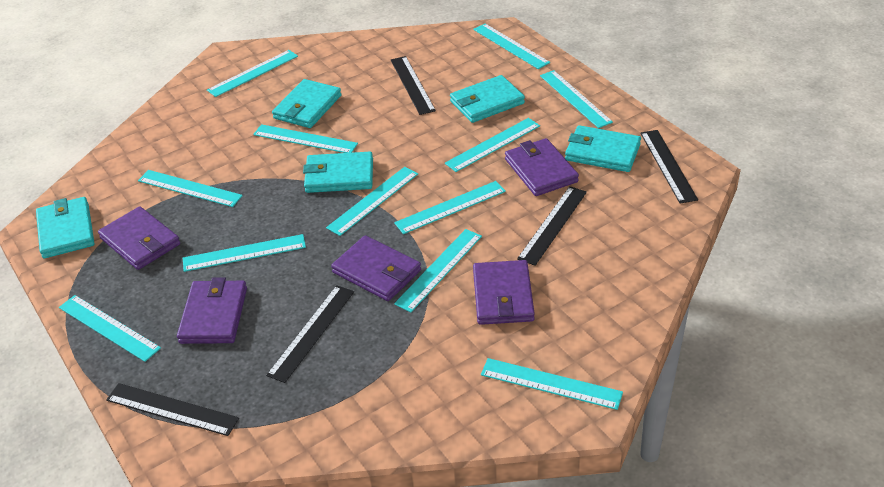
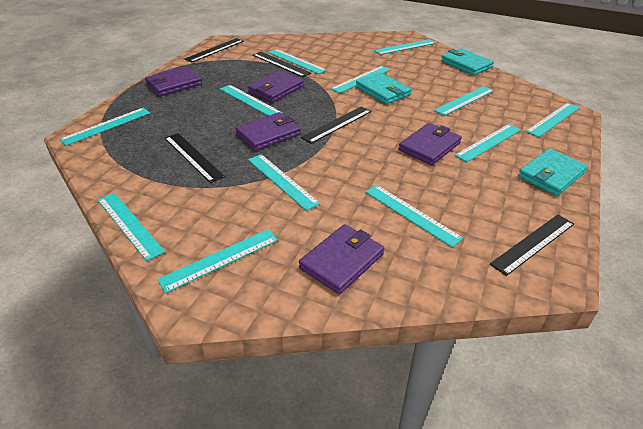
turquoise wallet: [36,197,94,258] [272,79,341,128] [303,152,373,193] [450,75,525,123] [565,125,641,172] = 5 -> [356,72,412,104] [441,48,494,75] [518,148,588,196] = 3

